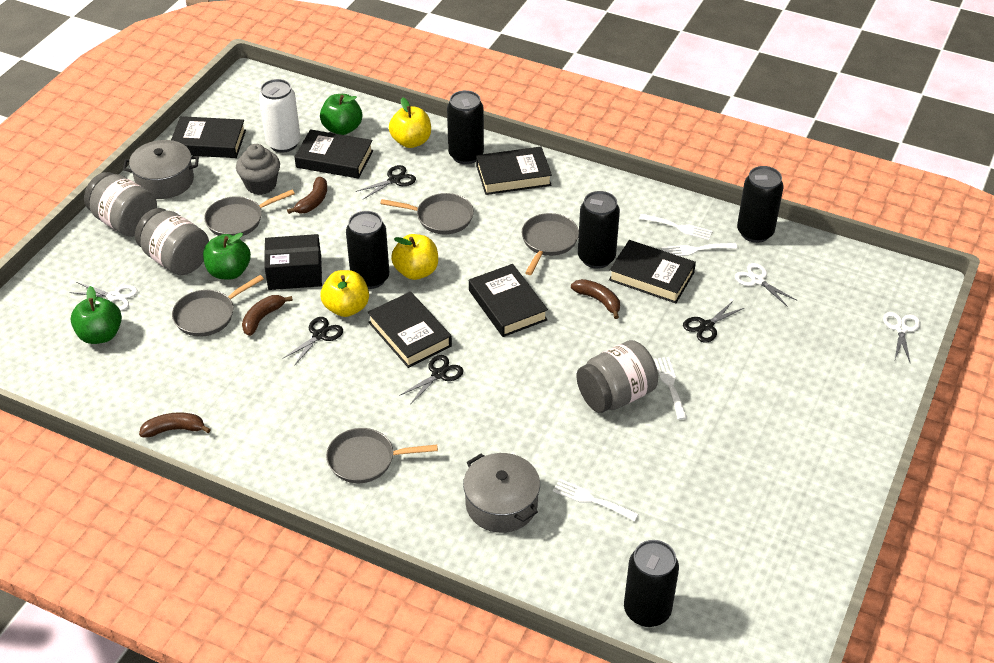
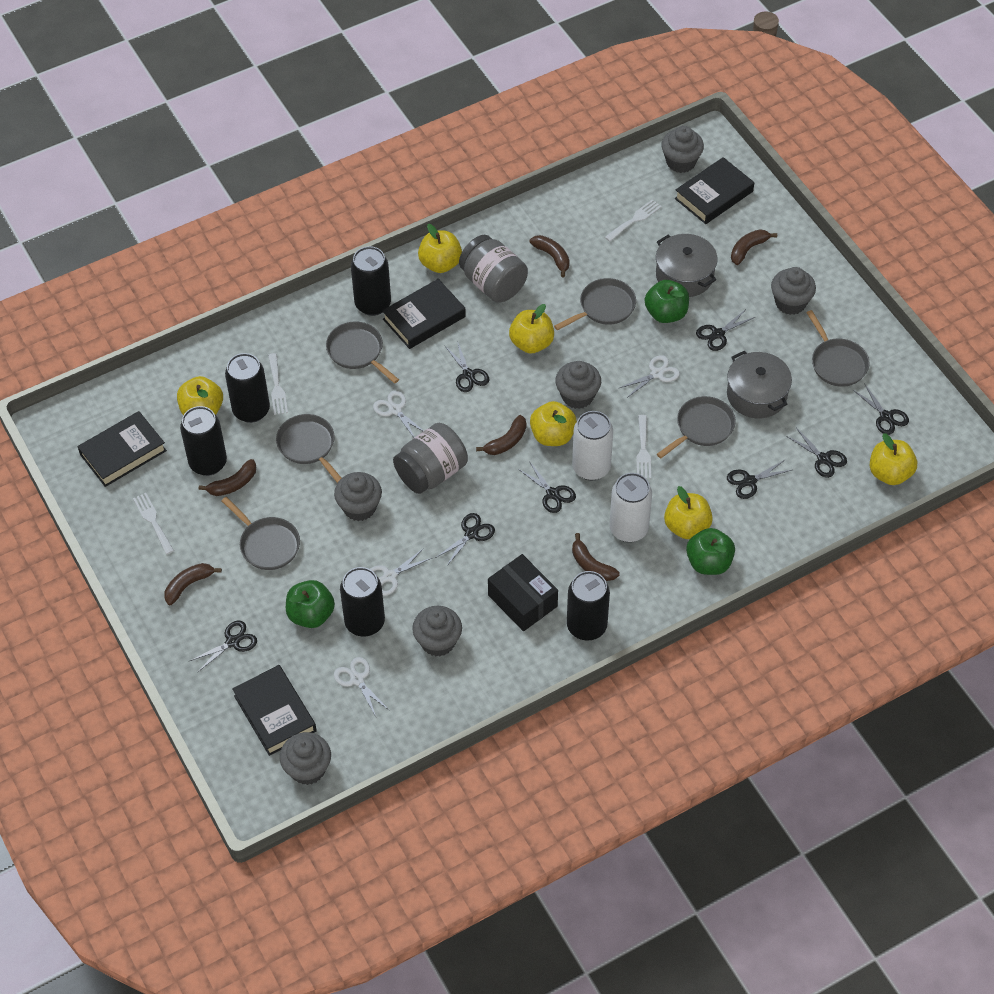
black book: [171,116,246,158] [294,129,373,179] [368,292,452,368] [469,264,548,337] [476,147,552,195] [609,240,696,303] = 6 -> [78,411,167,487] [232,665,317,756] [382,279,466,349] [675,157,754,224] = 4
black scissors: [282,317,343,366] [355,165,416,199] [399,355,463,405] [683,300,744,343] = 4 -> [190,621,257,673] [435,513,495,567] [445,341,489,392] [518,461,576,513] [696,309,755,351] [727,459,792,499] [786,428,847,478] [853,383,909,435] = 8
brown banana: [139,412,211,437] [242,295,293,336] [287,177,327,214] [571,279,620,319] = 4 -> [164,563,222,605] [199,459,256,496] [476,415,526,455] [530,235,570,277] [572,533,620,581] [731,229,777,265] = 6
grey cupcake: [236,144,280,195] = 1 -> [280,732,331,785] [334,472,382,521] [412,606,462,657] [555,361,601,409] [661,126,704,173] [771,267,816,315] = 6
grey jar: [84,172,157,237] [135,208,209,275] [576,340,658,413] = 3 -> [393,423,468,494] [459,235,528,303] = 2
grey pan: [172,275,264,337] [204,190,295,236] [326,428,438,483] [380,193,474,235] [521,213,579,275] = 5 -> [222,497,300,570] [276,414,341,483] [326,321,399,384] [554,278,636,330] [657,396,736,458] [806,310,870,387] = 6
white can: [259,79,301,152] = 1 -> [572,411,613,480] [609,473,652,542] = 2
white scissors: [69,282,138,311] [735,263,796,307] [883,312,920,362] = 3 -> [334,657,390,717] [370,548,432,596] [373,391,424,438] [619,355,680,398] = 4
yellow apple: [320,270,369,317] [389,97,431,148] [391,234,438,280] = 3 -> [177,376,223,415] [418,224,462,273] [509,304,554,353] [530,401,577,446] [664,486,713,539] [870,433,917,485] = 6

